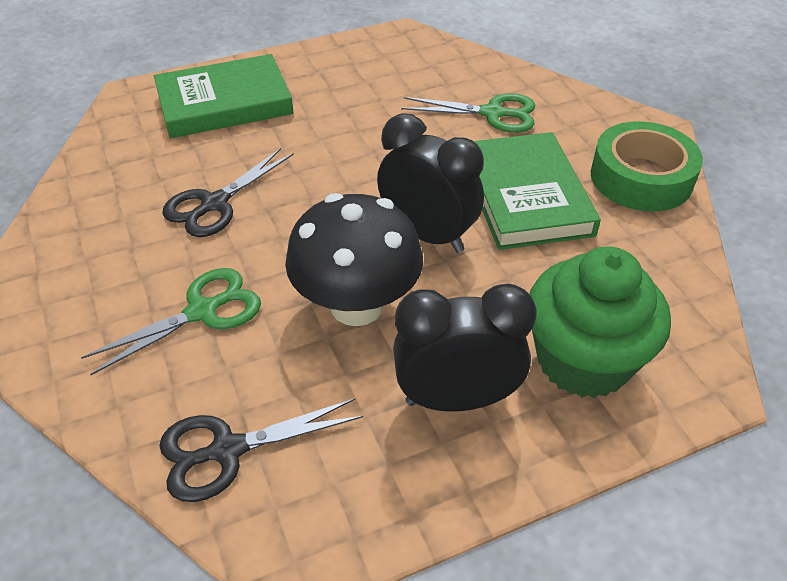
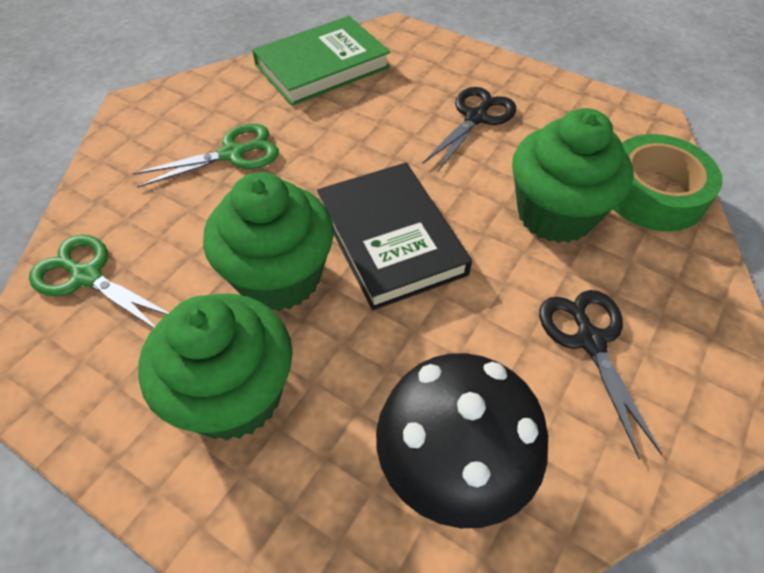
black book: none = 0 -> [317,163,472,310] = 1
black clock: [377,113,484,253] [393,284,537,412] = 2 -> none = 0
green book: [154,54,294,138] [474,132,601,250] = 2 -> [252,16,390,106] = 1
green cupcake: [529,246,671,398] = 1 -> [138,294,293,440] [203,172,334,311] [512,108,633,243] = 3

